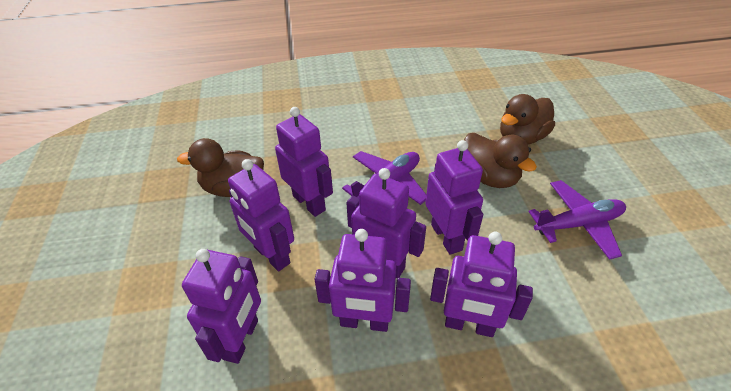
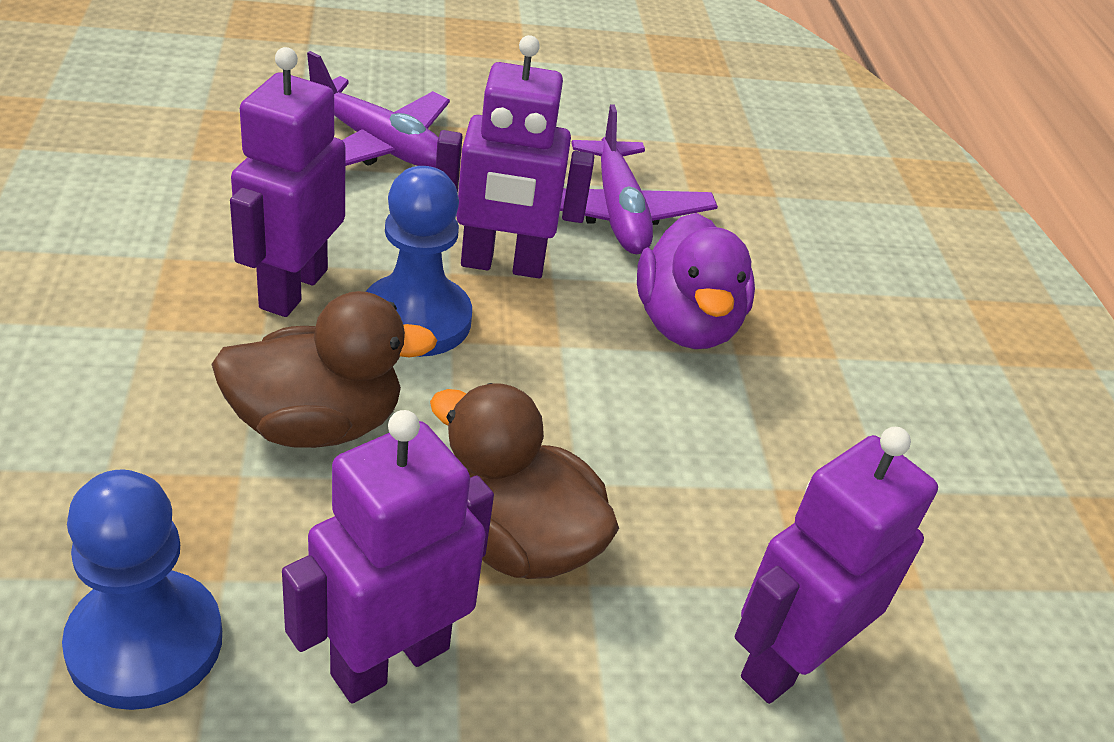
blue pawn: none = 0 -> [62,470,222,710] [366,166,472,357] = 2
brown duck: [177,138,264,197] [464,133,537,188] [500,94,555,145] = 3 -> [212,291,437,448] [430,383,619,579] = 2
purple duck: none = 0 -> [637,213,755,349] = 1
purple robot: [182,249,261,364] [228,159,294,271] [275,107,333,217] [314,229,411,332] [346,168,426,278] [426,140,483,255] [430,232,533,337] = 7 -> [230,47,345,317] [282,410,494,703] [436,35,594,278] [735,427,938,704] = 4

